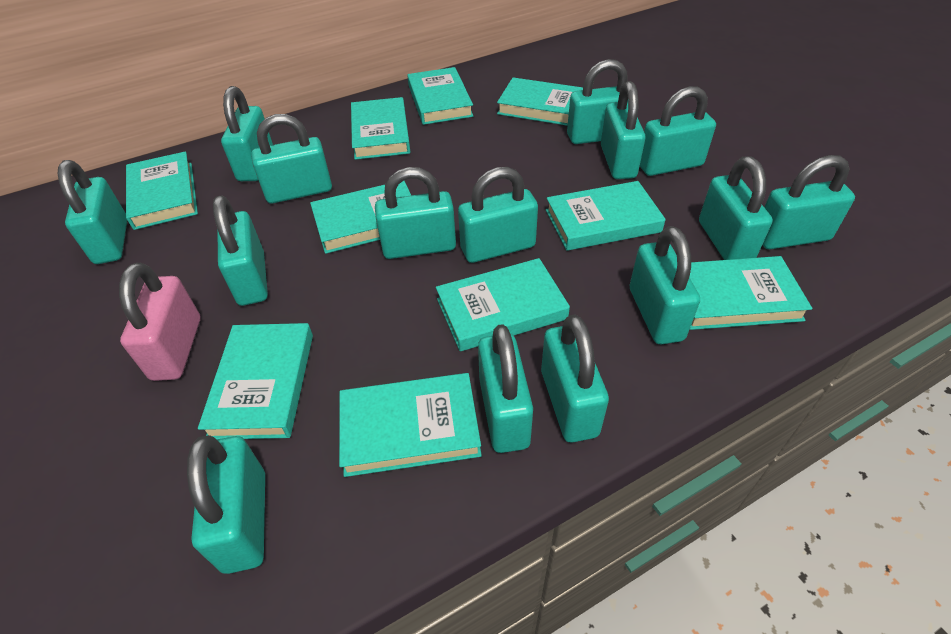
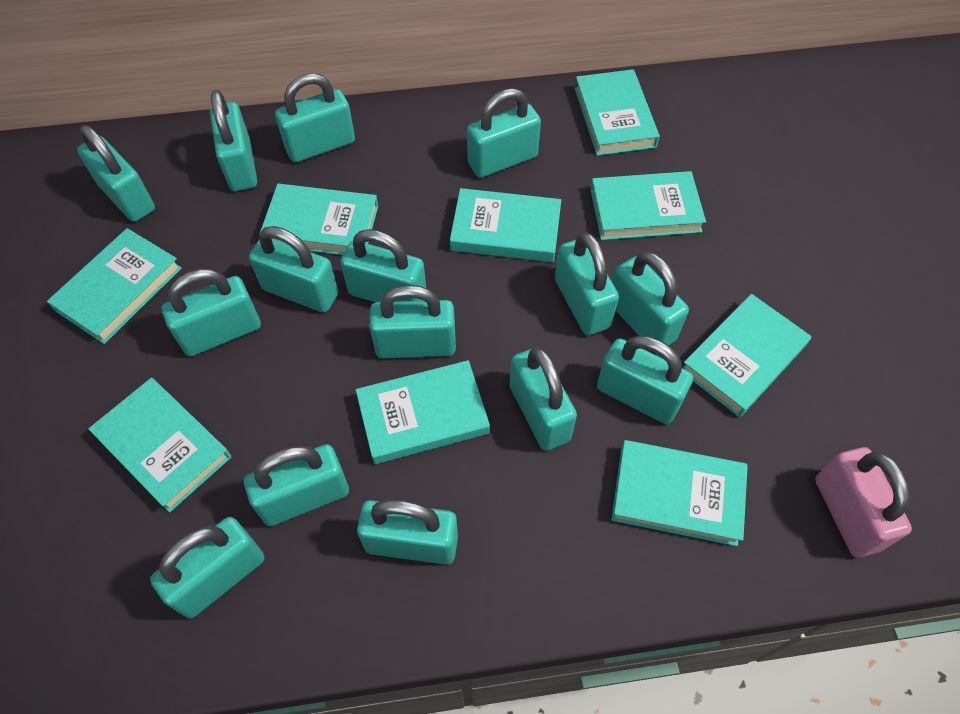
turquoise book: [126,151,198,230] [198,323,313,440] [310,181,411,254] [339,373,482,477] [351,97,410,160] [407,67,473,125] [436,258,570,351] [497,77,583,126] [546,181,666,251] [690,256,812,330] = 10 -> [47,228,182,344] [88,378,231,513] [260,184,378,255] [356,360,490,464] [450,188,561,262] [575,69,660,156] [590,171,706,240] [611,440,748,546] [683,294,811,417] = 9

